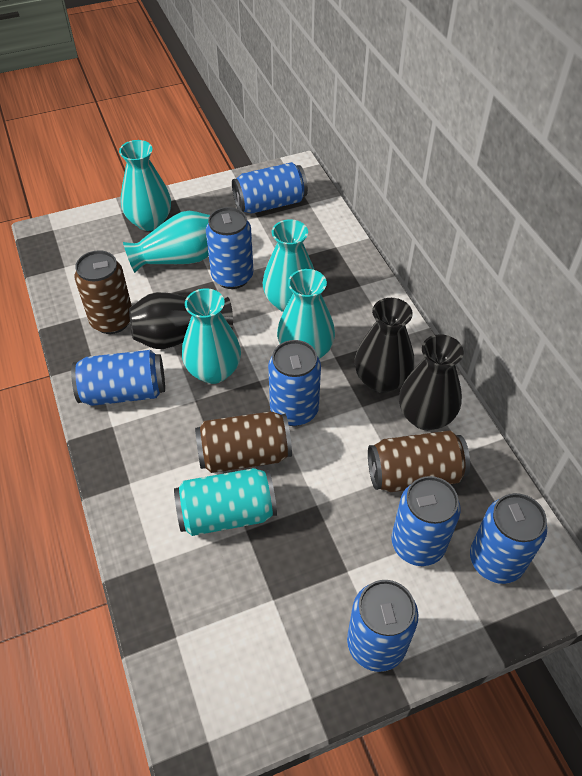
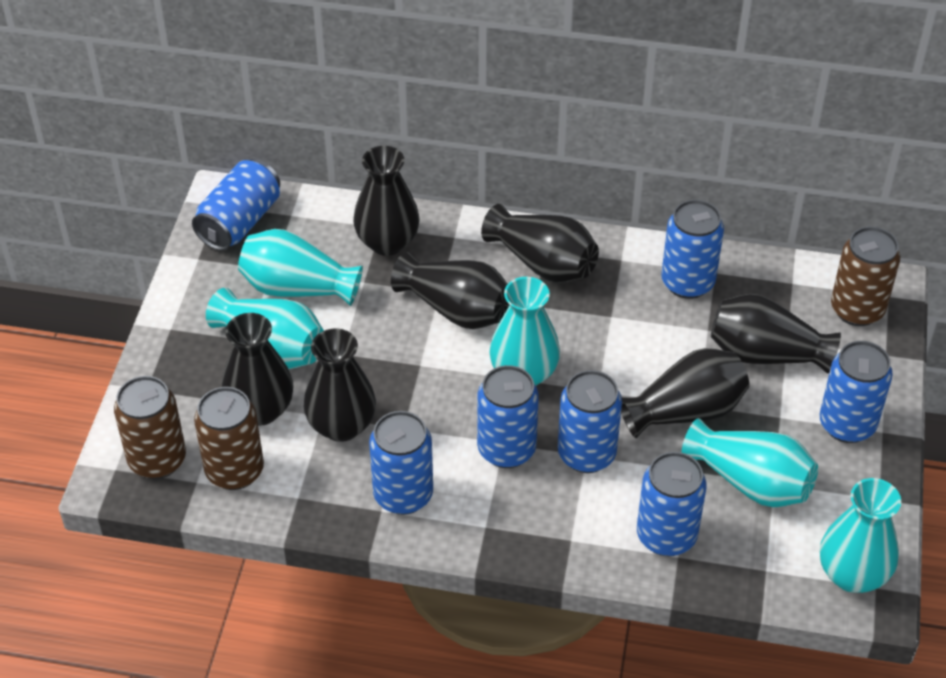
black vase: [129,292,233,349] [355,298,414,393] [399,334,464,430] = 3 -> [221,313,294,426] [304,329,376,442] [353,146,420,256] [391,252,509,329] [481,204,599,283] [621,348,750,438] [711,294,841,374] = 7
turquoise can: [174,468,277,536] = 1 -> none = 0

